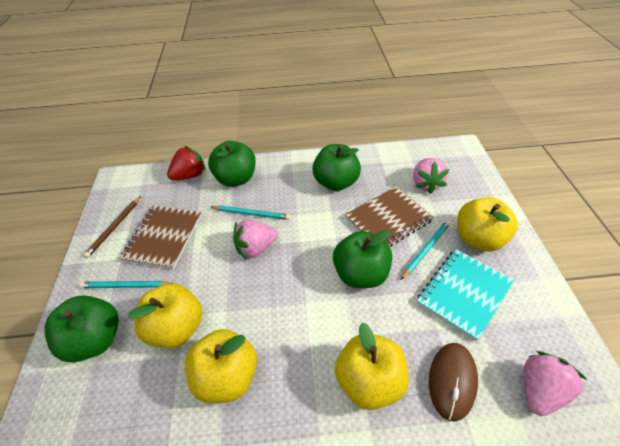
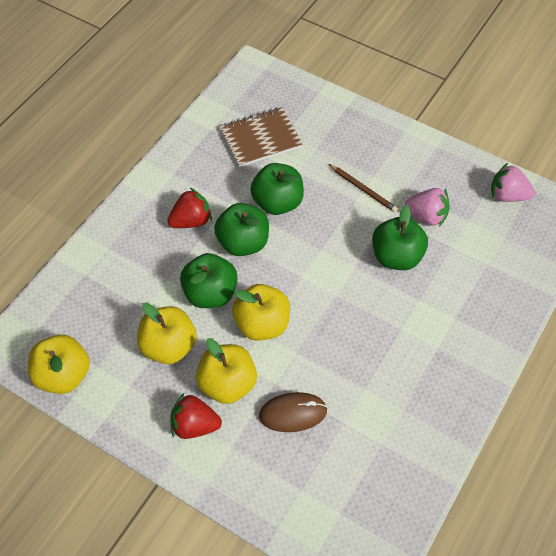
brown notebook: [119,205,202,270] [345,186,434,247] = 2 -> [220,107,303,167] = 1
pink strawberry: [233,220,278,260] [413,158,449,194] [524,351,587,416] = 3 -> [405,188,450,227] [491,163,535,202] = 2
red strawberry: [167,146,205,180] = 1 -> [168,188,212,228] [170,392,222,439] = 2
turquoise notebook: [417,249,514,341] = 1 -> none = 0
turquoise pencil: [79,281,172,288] [211,206,290,220] [401,220,450,280] = 3 -> none = 0

